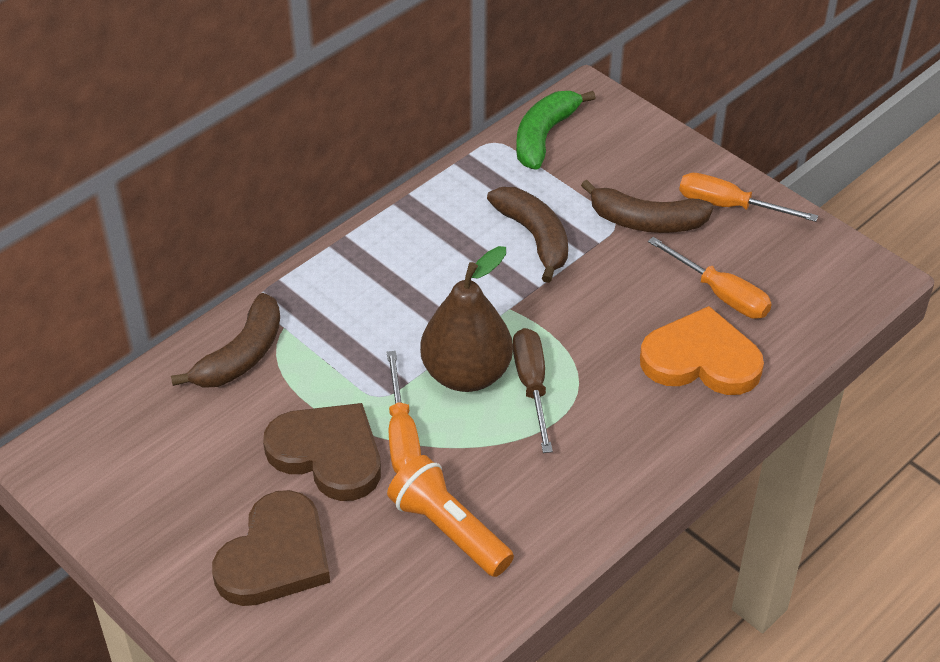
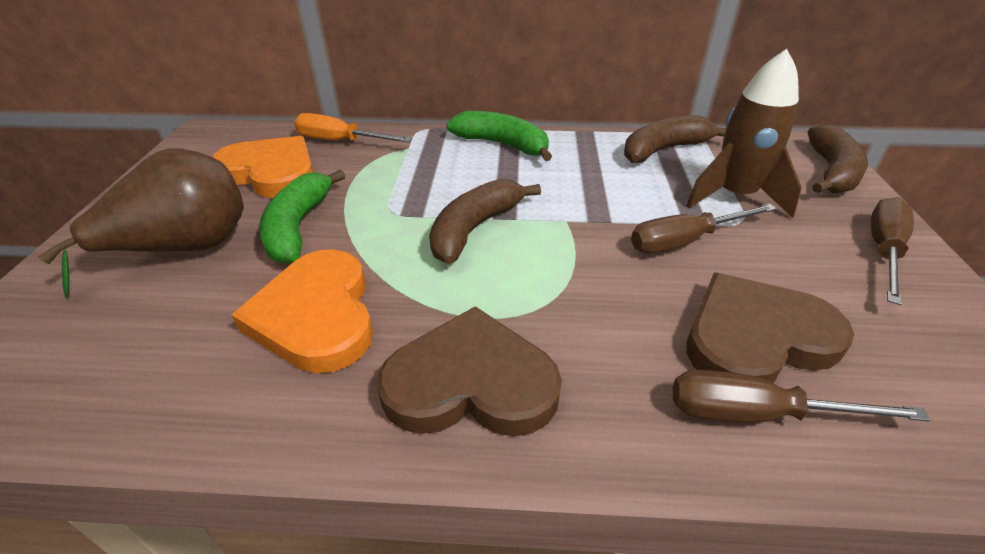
brown rocket: none = 0 -> [686,49,802,218] = 1
brown screwdriver: [513,328,553,453] = 1 -> [631,204,777,253] [673,370,930,423] [871,197,914,305] = 3
green banana: [516,91,596,170] = 1 -> [259,170,345,264] [447,111,552,161] = 2
orange flashlight: [387,455,514,577] = 1 -> none = 0
orange heart: [640,306,764,395] = 1 -> [213,136,313,198] [232,249,373,373] = 2
orange screwdriver: [387,351,421,473] [648,237,772,319] [679,173,818,222] = 3 -> [294,113,412,142] = 1

